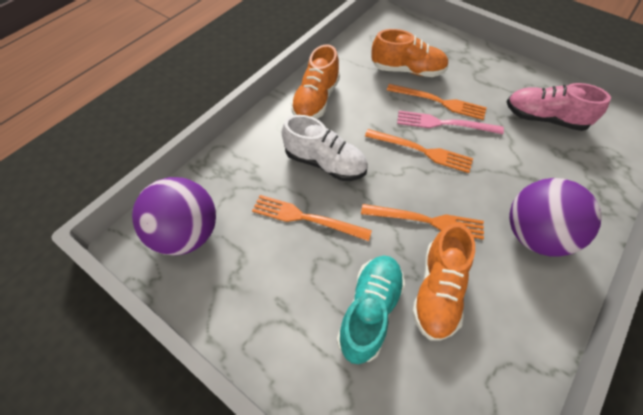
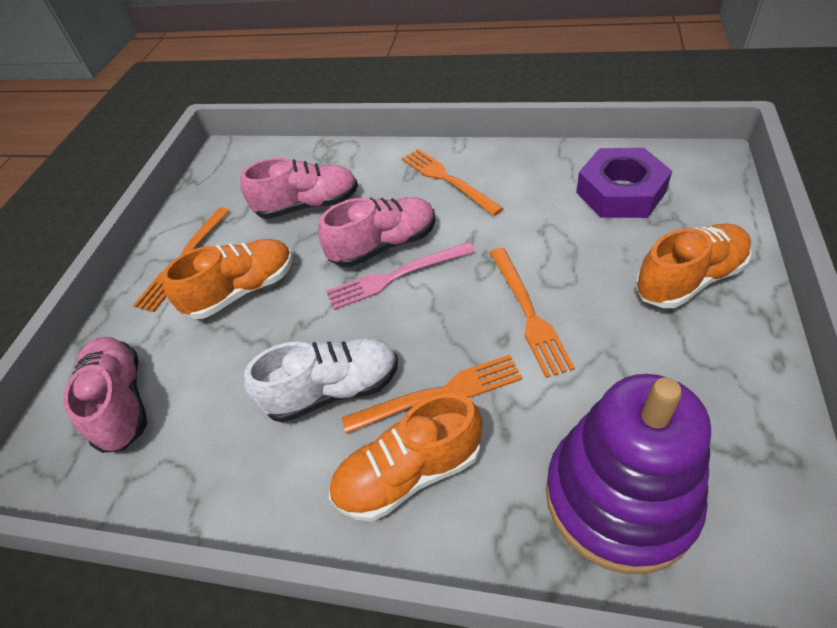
pink shoe: [507,83,611,131] = 1 -> [63,337,147,453] [240,157,358,219] [318,197,436,267] = 3
purple ball: [132,177,216,256] [509,178,601,256] = 2 -> none = 0
purple nut: none = 0 -> [576,148,672,218] = 1
purple stacking toy: none = 0 -> [546,374,711,574] = 1
turquoise shoe: [337,256,405,364] = 1 -> none = 0

